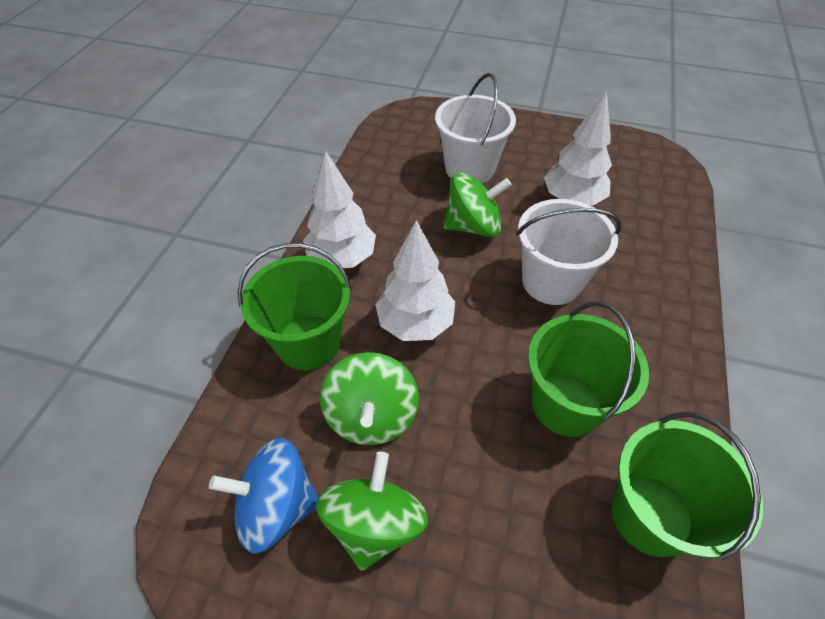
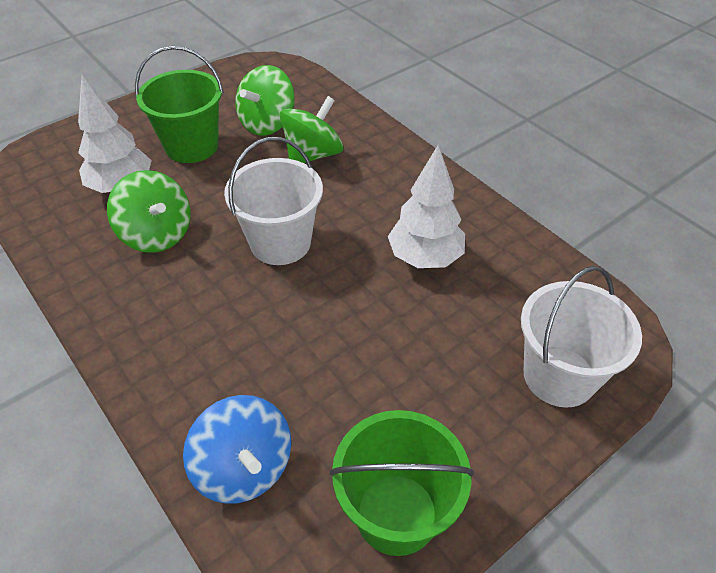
green bucket: [237,243,352,370] [528,301,649,437] [611,412,763,560] = 3 -> [135,46,224,163] [330,410,474,556] = 2
white tree: [303,150,376,268] [375,220,455,341] [544,91,612,205] = 3 -> [78,75,152,193] [388,145,465,268] = 2

